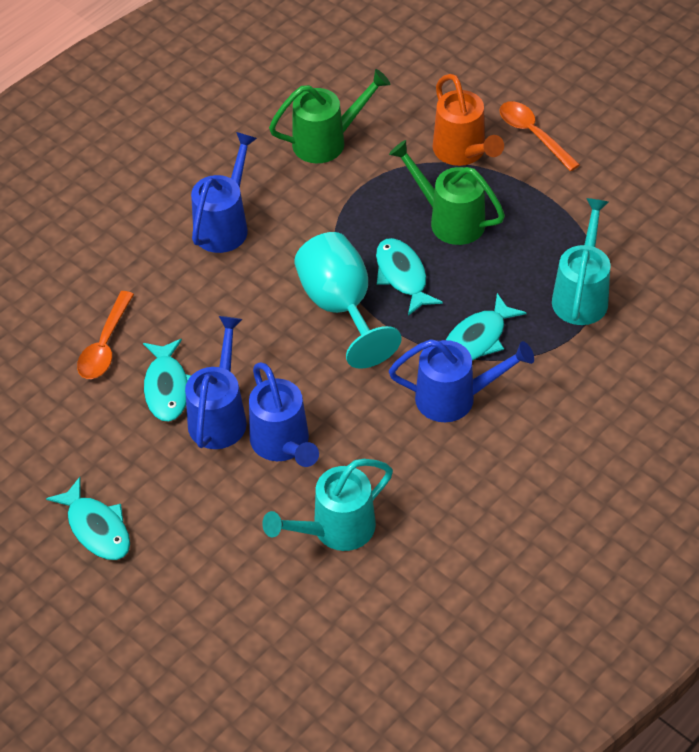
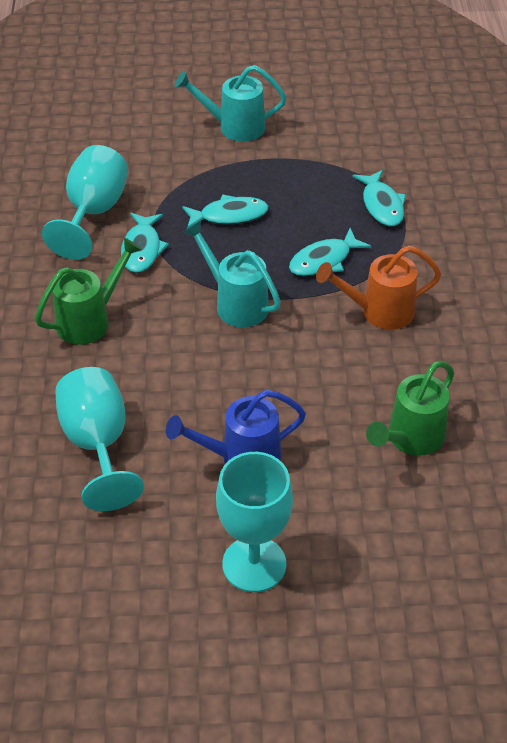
blue watering can: [185,316,247,449] [191,132,257,253] [249,362,319,467] [389,339,534,422] = 4 -> [166,390,306,464] = 1
orange spoon: [77,291,134,379] [499,101,580,171] = 2 -> none = 0
turquoise goblet: [294,232,402,369] = 1 -> [42,145,128,260] [55,367,144,511] [216,452,293,592] = 3

